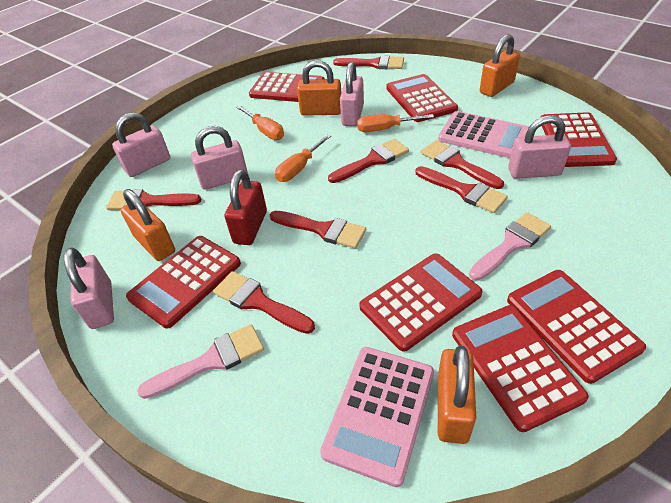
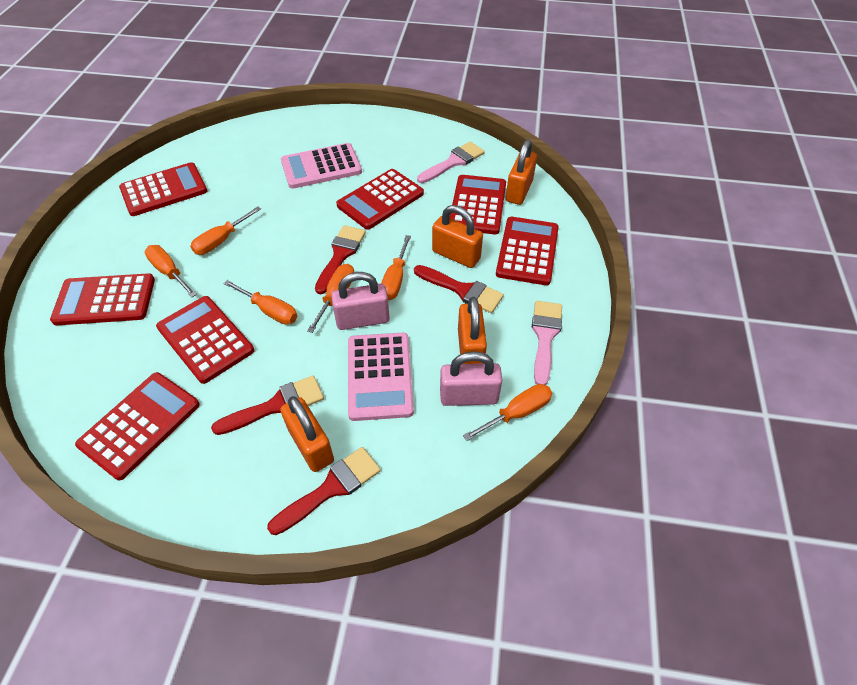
orange screwdriver: [236,106,284,140] [275,134,331,182] [357,114,434,132] = 3 -> [145,245,197,297] [190,206,261,255] [223,280,297,325] [307,264,354,333] [381,235,411,300] [463,384,552,441] = 6
pink padlock: [63,247,114,329] [112,112,170,177] [191,126,248,190] [340,62,364,126] [508,115,571,179] = 5 -> [331,272,390,330] [440,351,502,406] = 2
red brush: [106,189,202,210] [213,271,315,334] [270,211,366,249] [328,138,409,183] [333,55,404,69] [415,166,508,213] [421,140,504,189] = 7 -> [211,375,324,435] [267,447,381,535] [315,225,366,294] [414,265,504,313] = 4
red padlock: [225,169,267,245] = 1 -> none = 0

